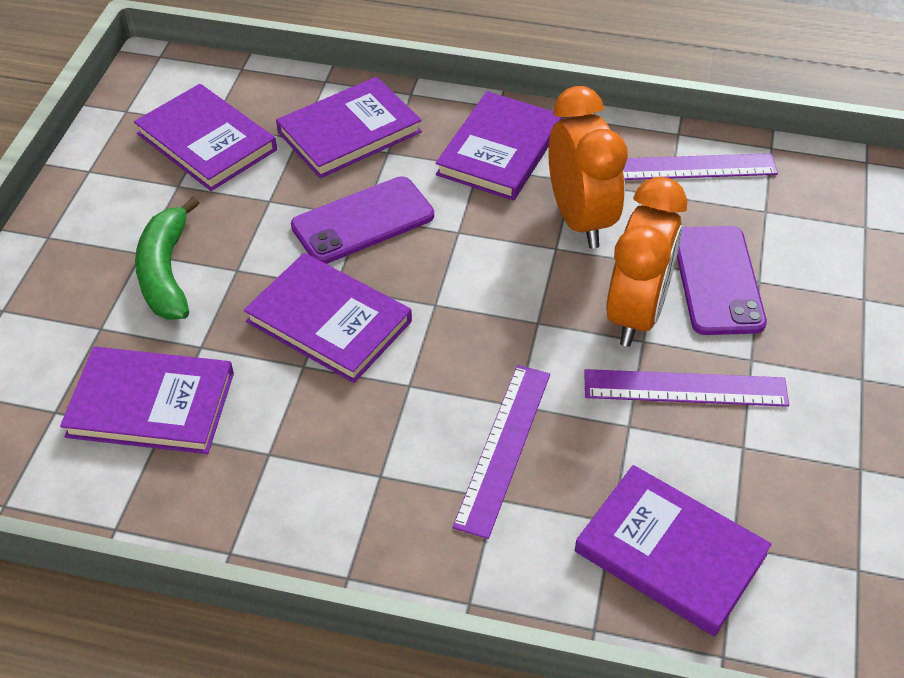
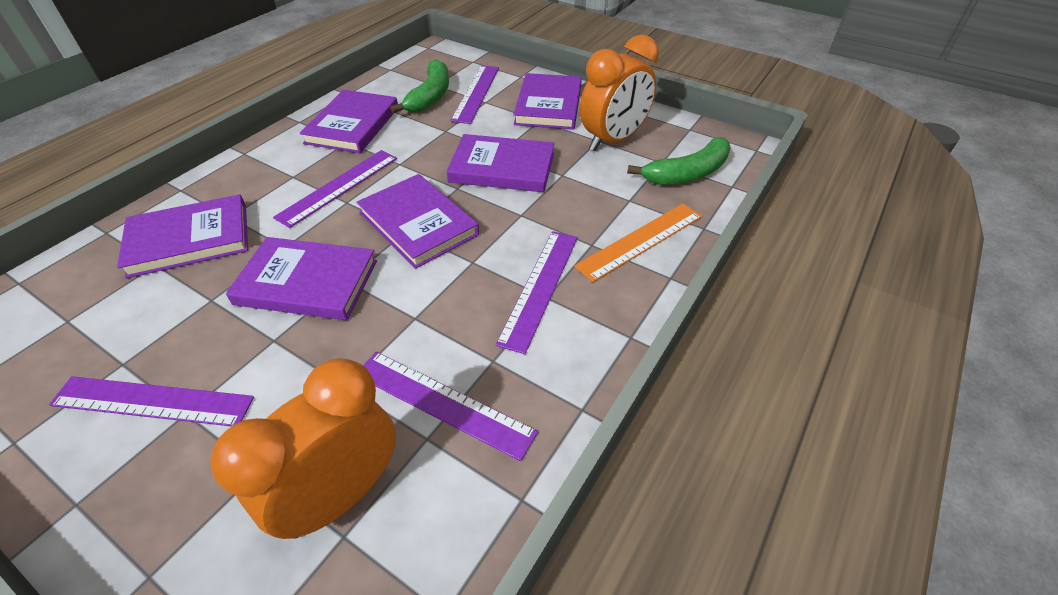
green banana: [135,197,199,320] = 1 -> [390,59,449,113] [627,137,731,185] = 2
orange ruler: none = 0 -> [574,204,702,282] = 1
purple phone: [291,176,434,264] [677,226,767,335] = 2 -> none = 0
purple ruler: [452,365,550,539] [584,369,789,407] [623,153,778,180] = 3 -> [49,376,254,426] [273,150,397,228] [363,352,538,461] [451,66,499,124] [496,231,578,354] = 5

